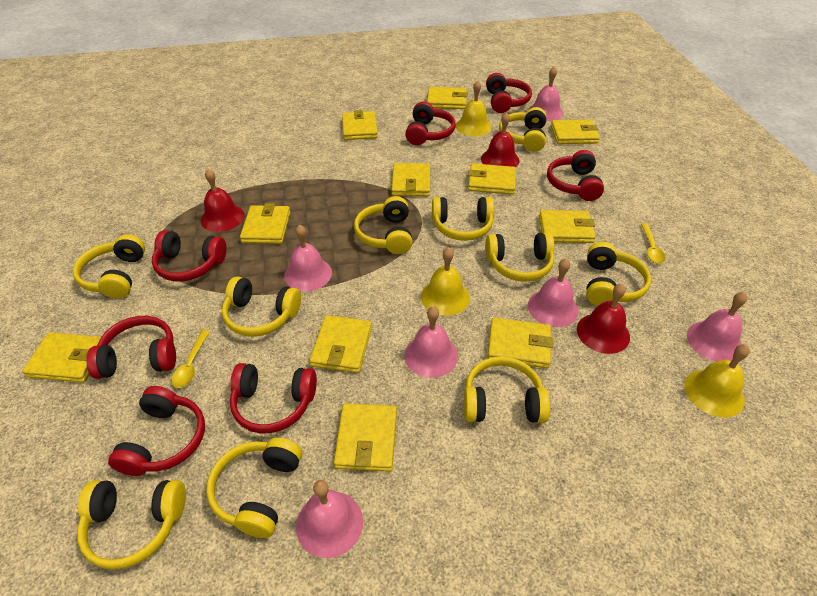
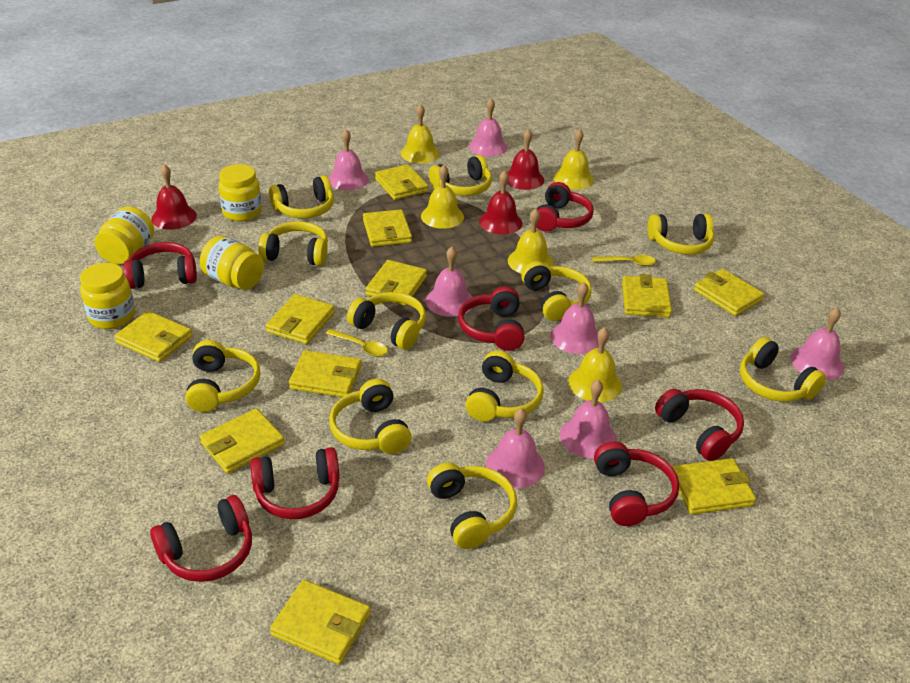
pink bell: [284,224,332,291] [296,480,363,558] [404,306,458,378] [528,258,578,327] [529,66,564,121] [687,292,747,362] = 6 -> [328,129,369,191] [426,247,473,317] [469,98,507,156] [486,408,545,489] [551,282,599,354] [560,380,617,458] [790,307,844,380] = 7
yellow bell: [421,247,470,316] [456,80,492,136] [684,344,750,417] = 3 -> [400,104,440,163] [421,165,464,229] [508,209,554,274] [553,129,594,190] [568,327,622,402] = 5
yellow headphones: [73,234,145,298] [77,480,186,570] [206,438,302,538] [222,276,301,337] [354,196,413,254] [432,197,494,241] [464,356,550,423] [485,232,555,282] [499,107,546,152] [586,242,651,306] = 10 -> [185,340,260,412] [258,221,328,266] [269,176,334,218] [329,379,411,454] [347,292,426,350] [427,462,517,549] [429,155,492,196] [465,350,544,421] [521,261,592,321] [648,214,714,255] [740,337,826,402] = 11
yellow jar: none = 0 -> [80,263,135,329] [95,206,154,264] [200,235,264,290] [218,164,262,221] = 4

